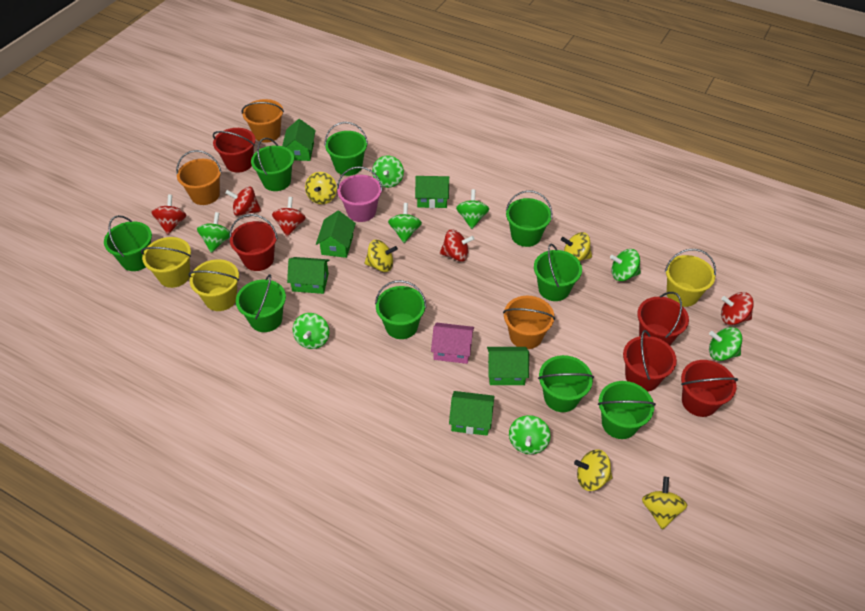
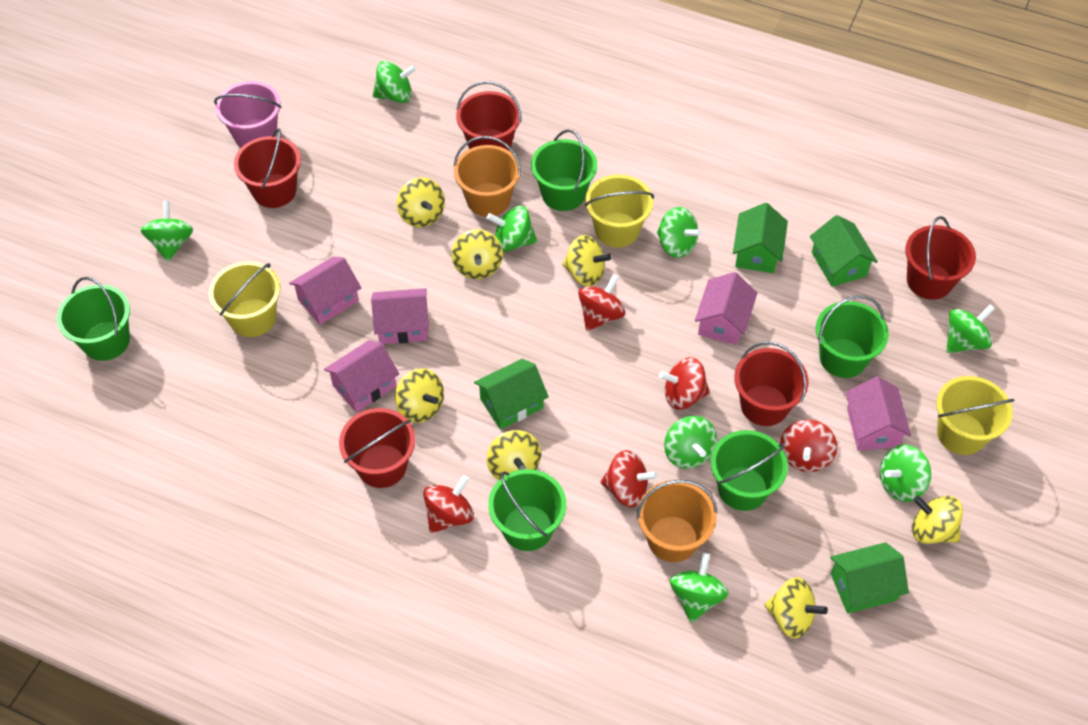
green bucket: [104,215,152,271] [236,274,286,332] [251,138,294,191] [325,122,368,176] [375,280,426,339] [506,190,552,247] [534,244,582,301] [538,355,594,412] [598,381,656,439] = 9 -> [57,277,130,361] [488,469,566,551] [531,129,597,211] [711,430,788,511] [816,295,889,378] = 5
green house: [282,119,316,161] [287,257,330,294] [316,211,356,258] [415,176,449,208] [449,391,495,436] [487,347,529,385] = 6 -> [474,359,549,430] [733,203,788,273] [810,215,878,287] [830,542,909,614] = 4
orange bucket: [176,150,222,205] [242,99,284,143] [503,296,555,349] = 3 -> [454,136,521,217] [637,480,717,562] = 2
pink house: [431,323,474,364] = 1 -> [289,257,361,325] [324,340,399,412] [371,288,429,344] [695,272,757,345] [846,376,911,450] = 5
yellow spinning top: [305,172,337,204] [364,240,398,272] [561,232,592,261] [574,449,612,491] [642,477,687,530] = 5 -> [395,368,444,423] [397,177,445,227] [452,229,503,279] [487,430,541,480] [562,235,612,286] [765,577,828,638] [912,496,963,544] = 7

